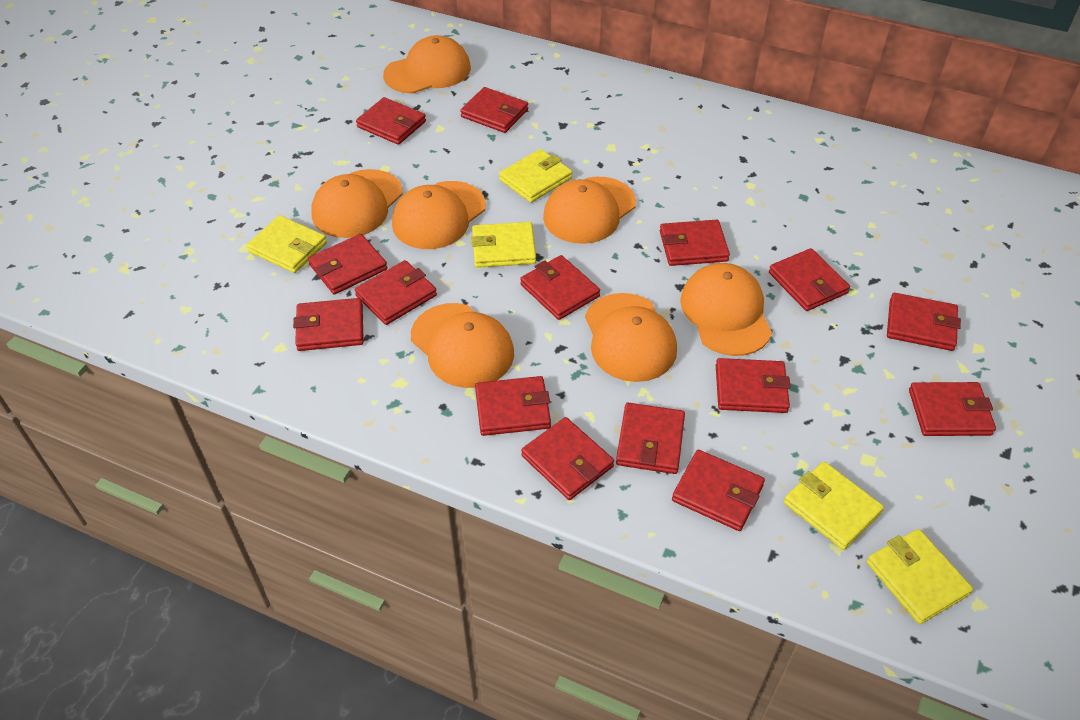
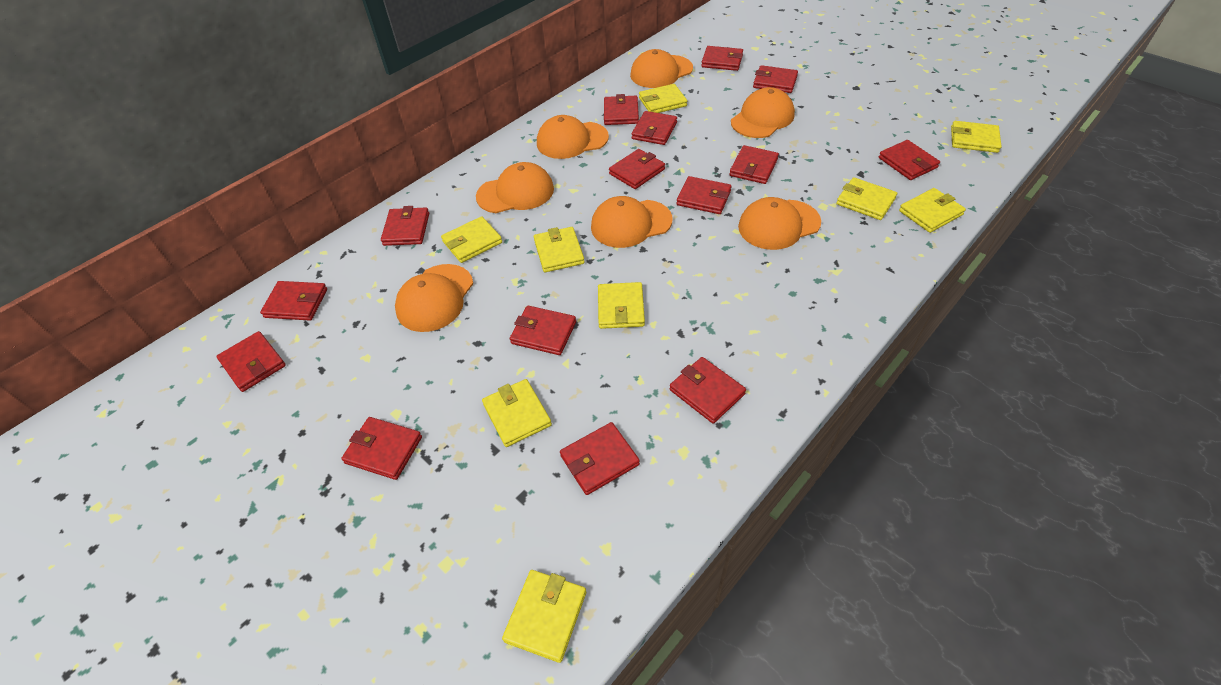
yellow wallet: [247,215,327,273] [471,222,536,268] [499,149,572,203] [784,462,884,550] [867,529,973,624] = 5 -> [441,216,502,263] [482,379,552,447] [502,570,586,663] [534,227,585,272] [598,282,645,329] [639,84,687,113] [836,177,897,220] [899,188,966,233] [951,121,1002,153] = 9

